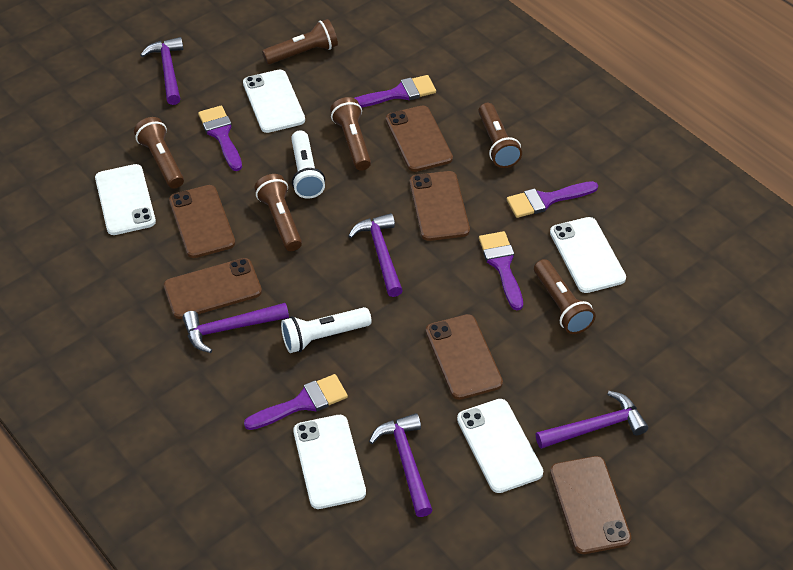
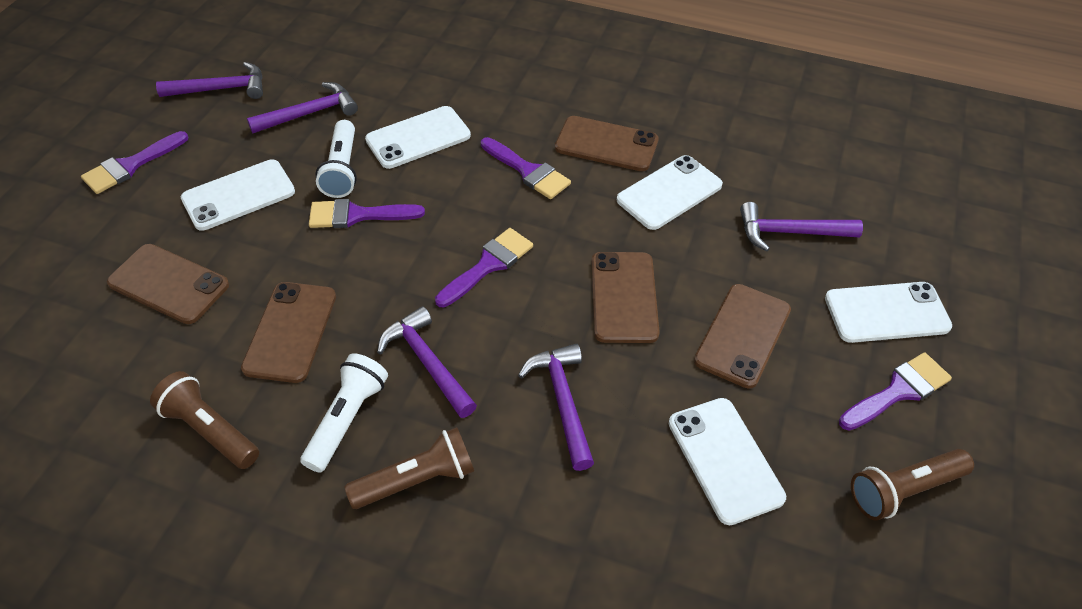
brown flashlight: [134,117,184,189] [254,174,302,251] [262,19,338,65] [330,97,371,171] [478,103,522,168] [534,259,596,334] = 6 -> [150,371,259,469] [344,427,474,509] [851,449,974,520] = 3
brown phone: [164,258,262,319] [169,185,235,258] [386,105,453,172] [410,171,470,241] [426,314,503,400] [550,456,631,554] = 6 -> [107,244,229,324] [241,282,336,383] [555,116,659,171] [591,252,660,343] [694,284,791,389] = 5

